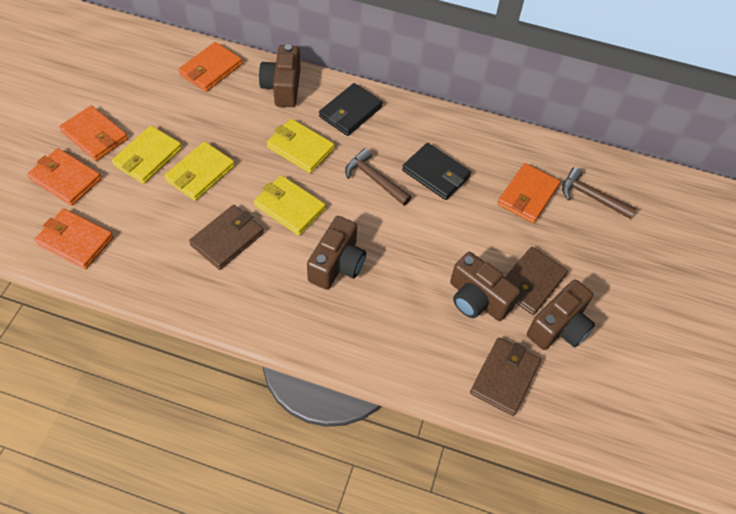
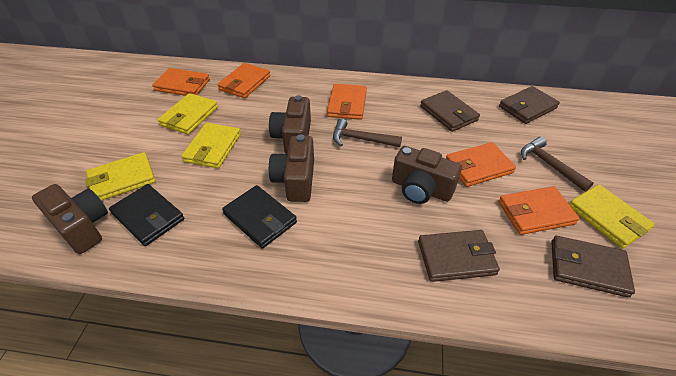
brown wallet: [189,205,264,270] [470,338,541,416] [505,247,568,315] = 3 -> [418,230,500,282] [420,90,480,132] [499,86,560,124] [551,236,635,298] = 4

